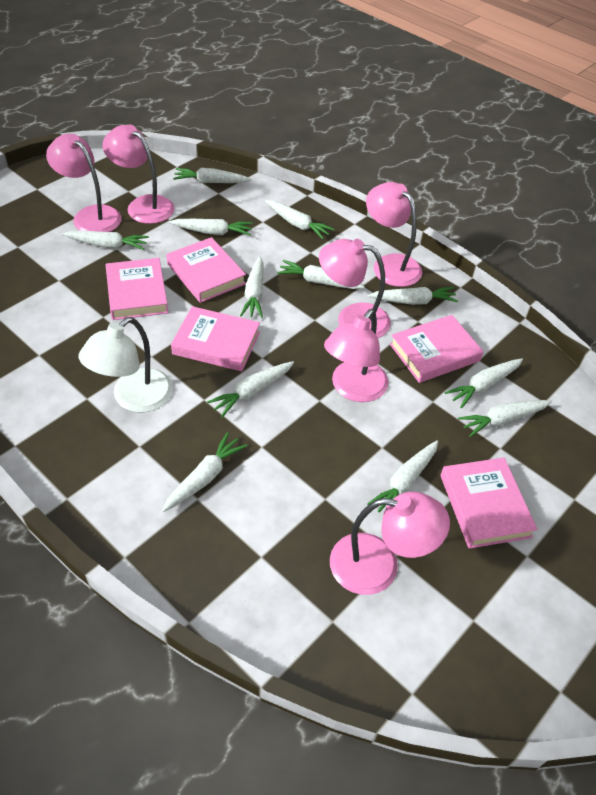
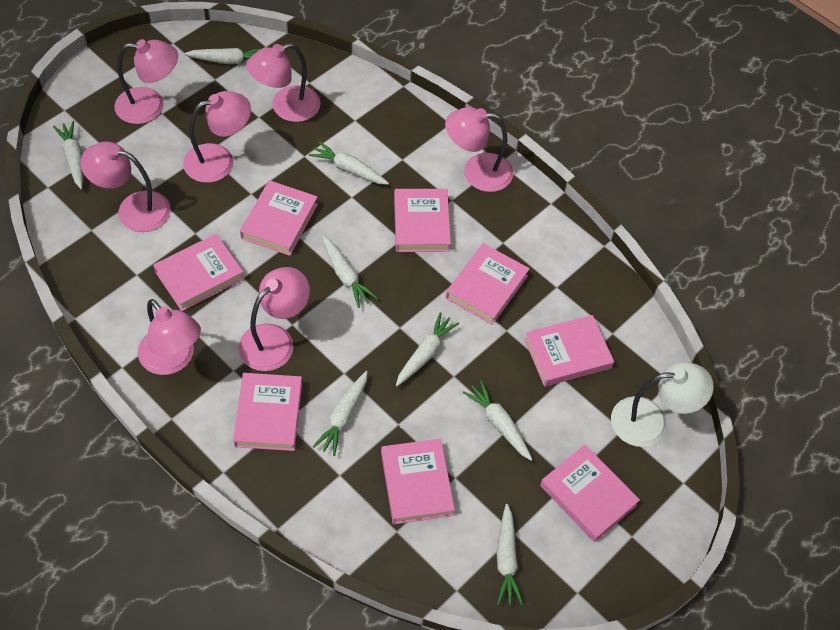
pink book: [106,258,169,320] [166,237,246,303] [171,306,260,371] [390,315,484,383] [440,458,538,549] = 5 -> [153,234,244,311] [233,373,302,451] [240,180,318,256] [381,439,455,524] [394,189,451,252] [446,243,530,325] [524,315,614,387] [540,445,640,542] = 8
pink lamp: [46,134,122,232] [102,125,174,224] [319,239,391,338] [324,309,389,402] [330,492,450,595] [366,182,423,287] = 6 -> [80,142,171,232] [114,39,178,124] [138,299,201,375] [183,91,251,183] [238,267,310,371] [246,43,321,122] [445,107,513,192] = 7
white carrot: [62,231,149,250] [162,432,247,512] [169,219,253,236] [173,168,252,183] [207,361,294,417] [240,256,263,318] [265,200,335,239] [277,260,364,289] [367,440,438,512] [368,287,458,305] [445,359,523,408] [458,400,552,437] = 12 -> [53,121,83,189] [184,48,260,64] [309,141,389,185] [313,371,368,456] [322,236,378,308] [396,312,459,386] [463,380,533,461] [497,504,524,605] = 8

